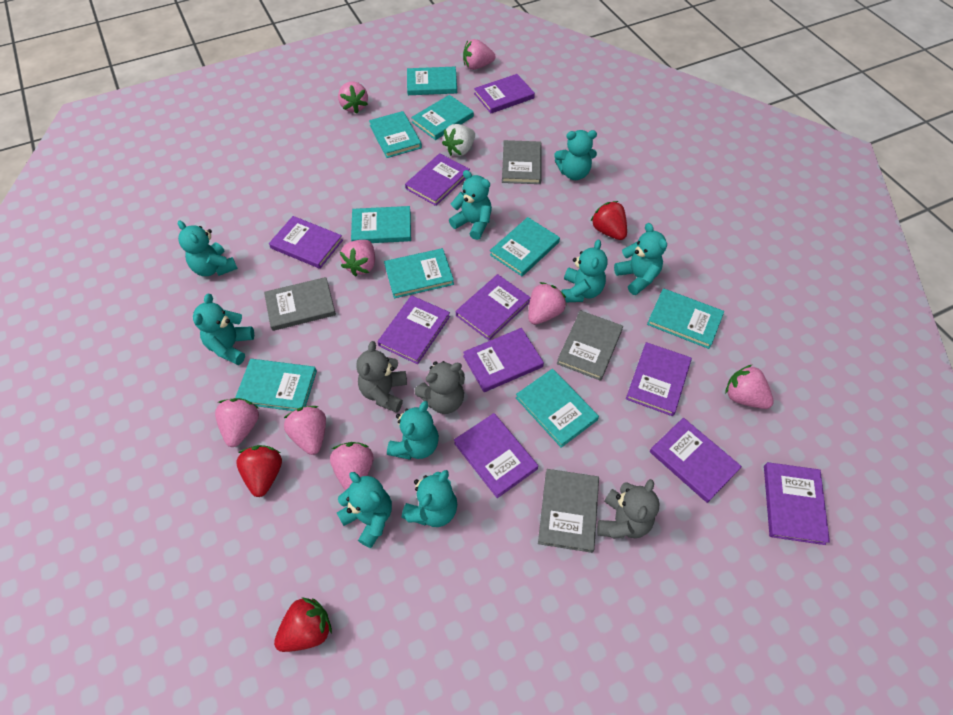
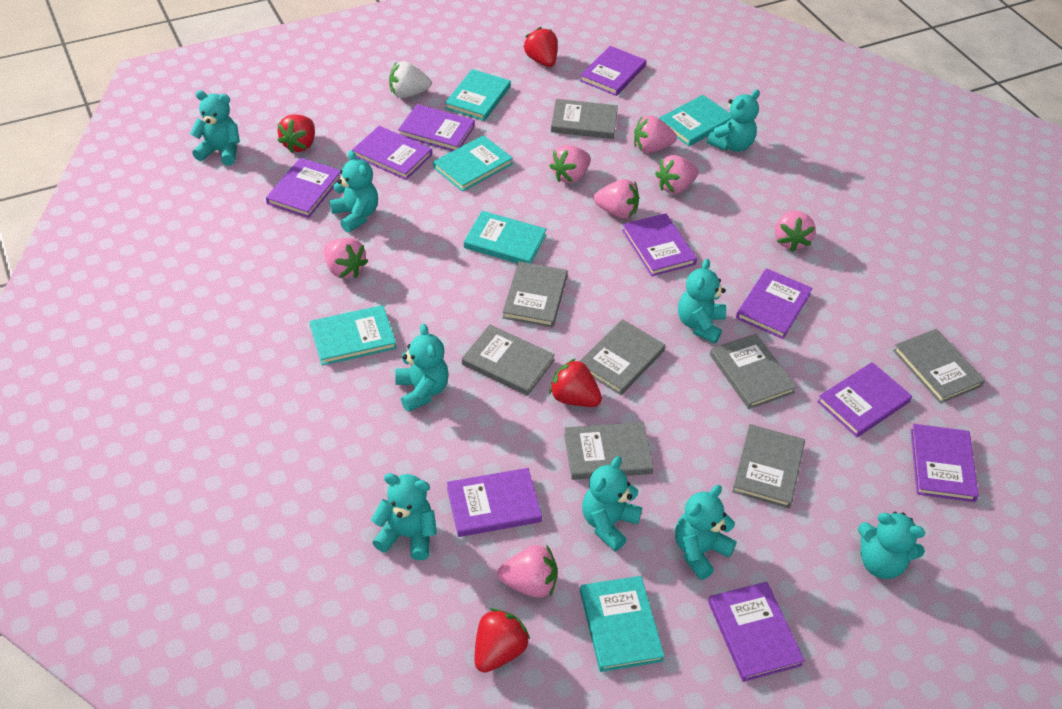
grey book: [264,277,336,331] [502,140,542,184] [538,469,599,553] [557,310,623,381] = 4 -> [462,325,555,396] [502,261,568,328] [551,99,618,139] [564,422,654,480] [580,319,665,395] [710,334,797,409] [732,424,805,508] [893,329,985,404] = 8
grey teddy bear: [356,341,407,413] [414,361,465,414] [597,479,660,539] = 3 -> none = 0
pink strawberry: [215,398,259,447] [284,406,326,455] [330,442,374,490] [338,82,368,114] [340,240,375,277] [463,39,495,70] [528,282,567,325] [725,364,774,409] = 8 -> [324,238,368,279] [497,545,558,598] [549,145,591,183] [593,179,639,219] [634,115,677,153] [655,155,699,194] [775,211,816,252] = 7
red strawberry: [236,445,282,497] [274,597,332,652] [590,201,627,240] = 3 -> [277,114,315,153] [475,608,530,673] [523,27,557,67] [549,358,602,407] = 4
turquoise book: [235,359,317,411] [351,206,411,243] [369,111,422,158] [384,248,454,298] [407,67,457,95] [411,95,474,140] [490,217,560,276] [516,369,599,448] [647,288,724,349] = 9 -> [310,305,397,366] [433,135,513,192] [445,69,511,121] [464,211,546,263] [580,576,665,672] [659,95,732,146] = 6

